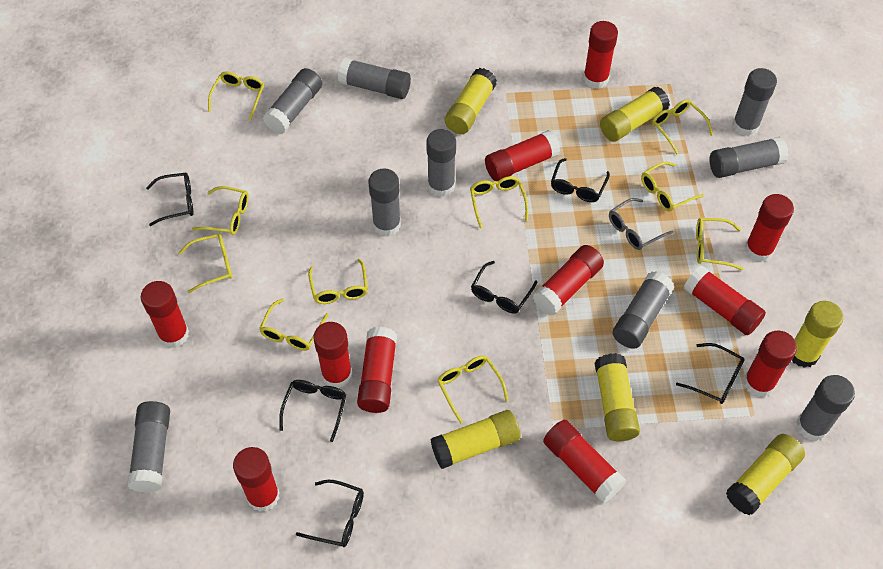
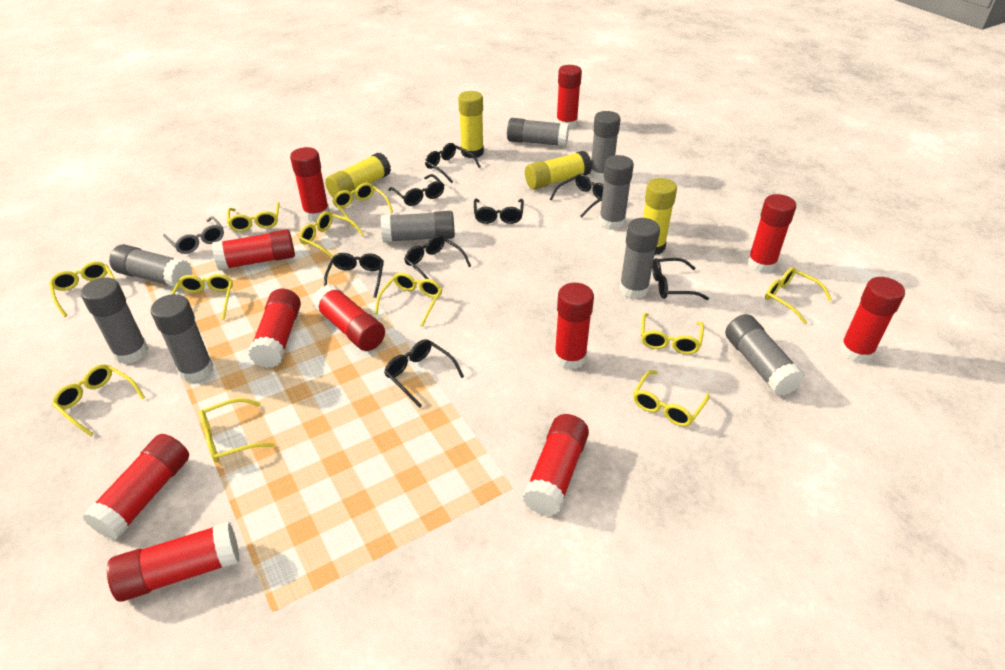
black glasses: [146,173,193,226] [279,380,347,442] [296,480,364,547] [471,261,537,313] [551,158,610,202] [676,343,745,404] = 6 -> [324,253,384,298] [384,339,464,408] [388,174,444,206] [404,235,471,279] [425,143,481,183] [474,199,524,224] [550,174,604,218] [652,258,709,300] = 8
yellow glasses: [178,234,232,293] [192,186,249,235] [208,71,264,120] [259,299,328,351] [308,259,368,304] [437,356,509,424] [470,176,528,228] [641,161,704,212] [652,99,713,154] [696,218,744,270] = 10 -> [49,262,115,317] [52,364,145,436] [171,274,233,320] [199,398,275,463] [227,202,279,232] [299,211,364,258] [332,183,393,228] [375,273,442,327] [633,370,710,427] [641,313,704,354] [765,267,832,324] = 11
yellow glue stick: [431,410,521,469] [445,68,497,134] [594,353,640,441] [600,87,670,142] [726,434,805,515] [792,301,843,368] = 6 -> [325,153,391,198] [458,91,484,158] [525,151,592,189] [643,178,677,255] = 4

